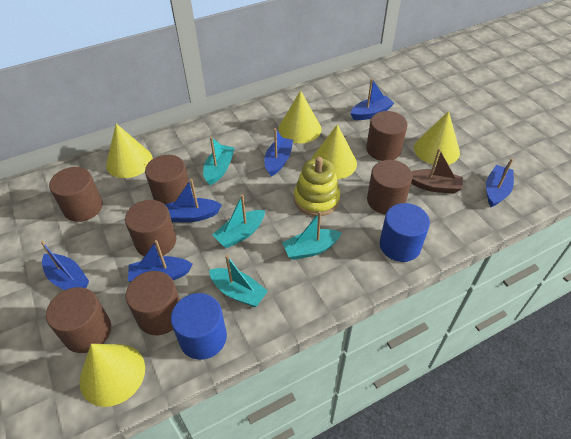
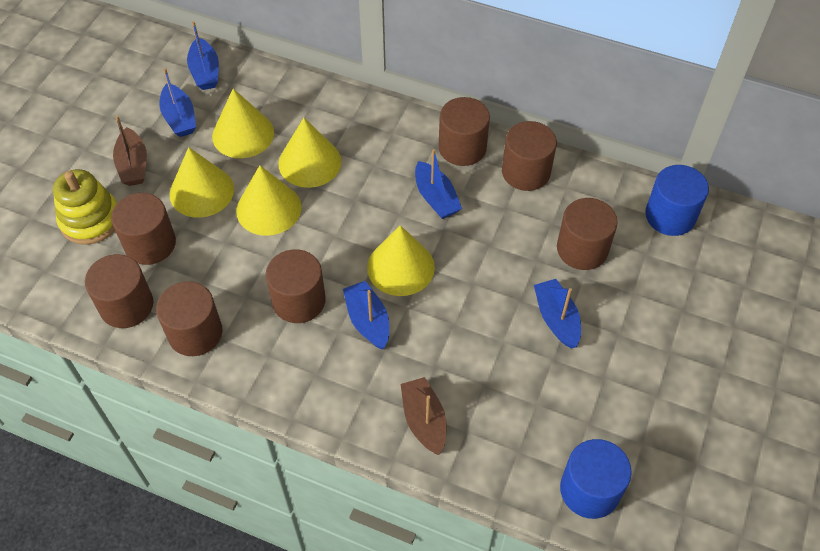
blue boat: [41,241,89,290] [128,240,192,282] [165,179,222,222] [264,128,293,176] [351,78,394,120] [486,158,514,207] = 6 -> [159,68,196,137] [187,21,219,90] [343,281,389,349] [415,149,462,219] [534,279,581,348] = 5
brown boat: [411,148,463,194] = 1 -> [113,115,147,186] [401,377,447,455] = 2
turquoise boat: [203,137,235,185] [209,255,268,307] [212,194,265,248] [282,211,342,260] = 4 -> none = 0

